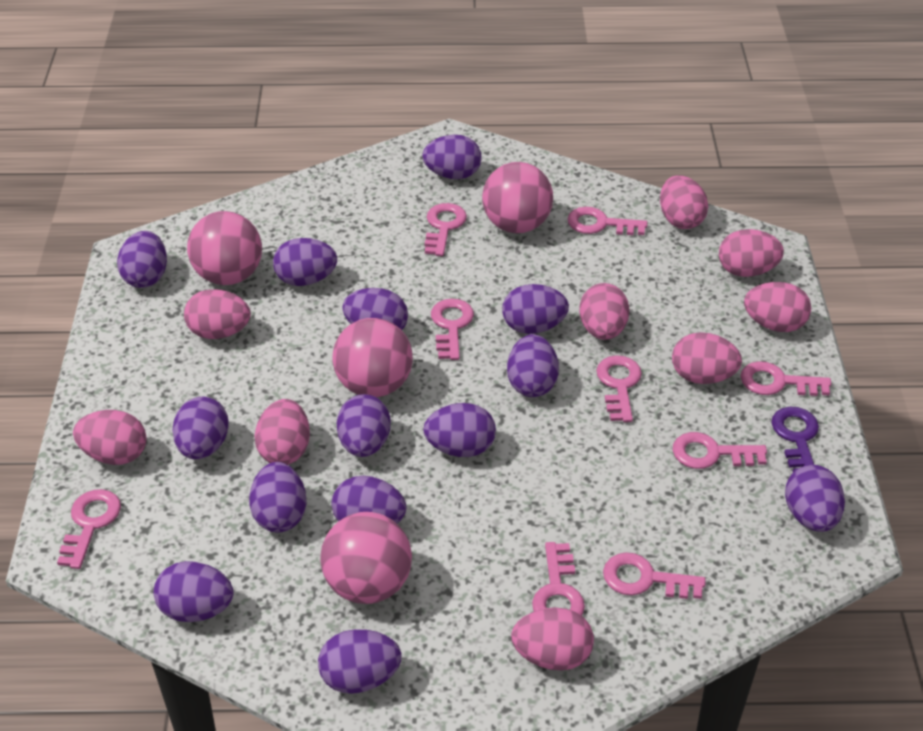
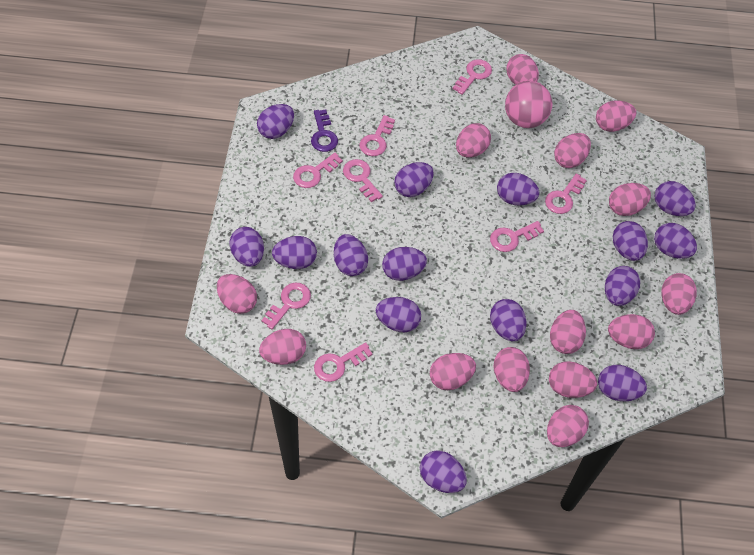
pink ball: [187,211,262,285] [320,512,412,604] [332,318,413,397] [482,162,553,233] = 4 -> [505,81,552,128] = 1
pink egg: [73,410,147,465] [184,289,251,339] [255,399,310,465] [511,608,594,670] [579,283,629,340] [660,175,708,229] [672,332,742,384] [719,229,784,277] [744,282,811,332] = 9 -> [217,274,257,314] [259,329,306,365] [430,353,476,390] [456,123,491,157] [494,347,530,392] [506,54,539,85] [547,405,589,447] [549,361,597,398] [550,310,586,354] [554,133,591,168] [596,100,636,132] [608,314,655,349] [609,183,651,216] [661,273,697,315] = 14
pink key: [57,489,121,569] [425,203,467,256] [431,298,474,360] [532,542,585,616] [567,207,647,235] [596,355,642,422] [603,552,706,599] [673,432,767,469] [740,361,831,396] = 9 -> [262,283,311,329] [293,153,343,188] [314,342,372,382] [343,159,383,202] [359,115,395,156] [453,59,492,95] [490,221,544,252] [545,173,587,214] = 8
purple egg: [117,231,167,288] [153,561,234,622] [173,397,229,459] [249,462,306,532] [273,238,337,286] [318,629,402,694] [331,476,406,523] [337,394,391,457] [342,288,408,330] [422,135,482,179] [423,403,496,457] [502,284,569,334] [507,334,559,397] [785,465,845,532] = 14 -> [230,227,264,267] [257,104,294,139] [272,236,317,269] [334,234,368,276] [376,297,421,332] [382,247,427,281] [394,162,434,197] [420,450,467,493] [490,299,526,341] [497,173,539,206] [598,365,647,401] [605,266,640,306] [613,221,648,261] [654,223,697,259] [655,181,696,216] = 15

